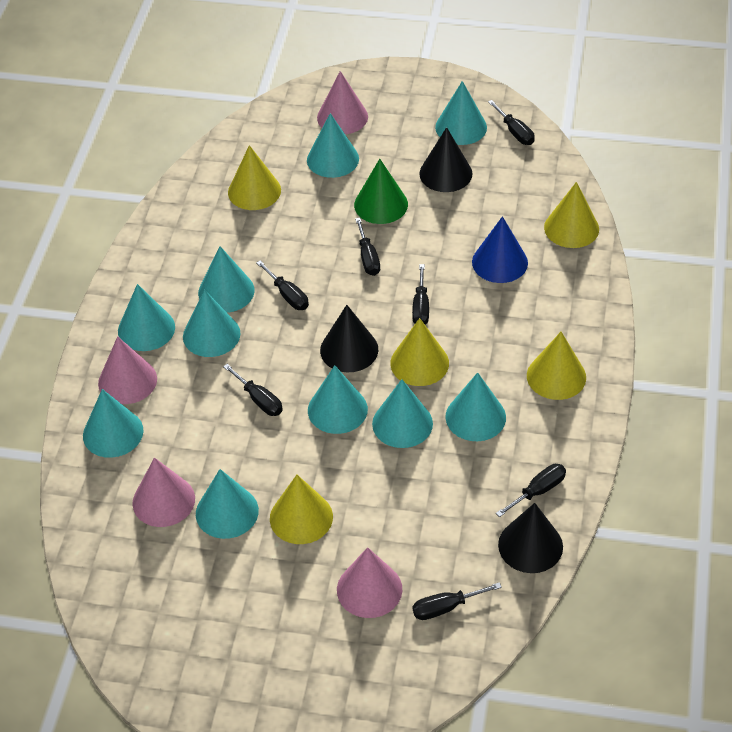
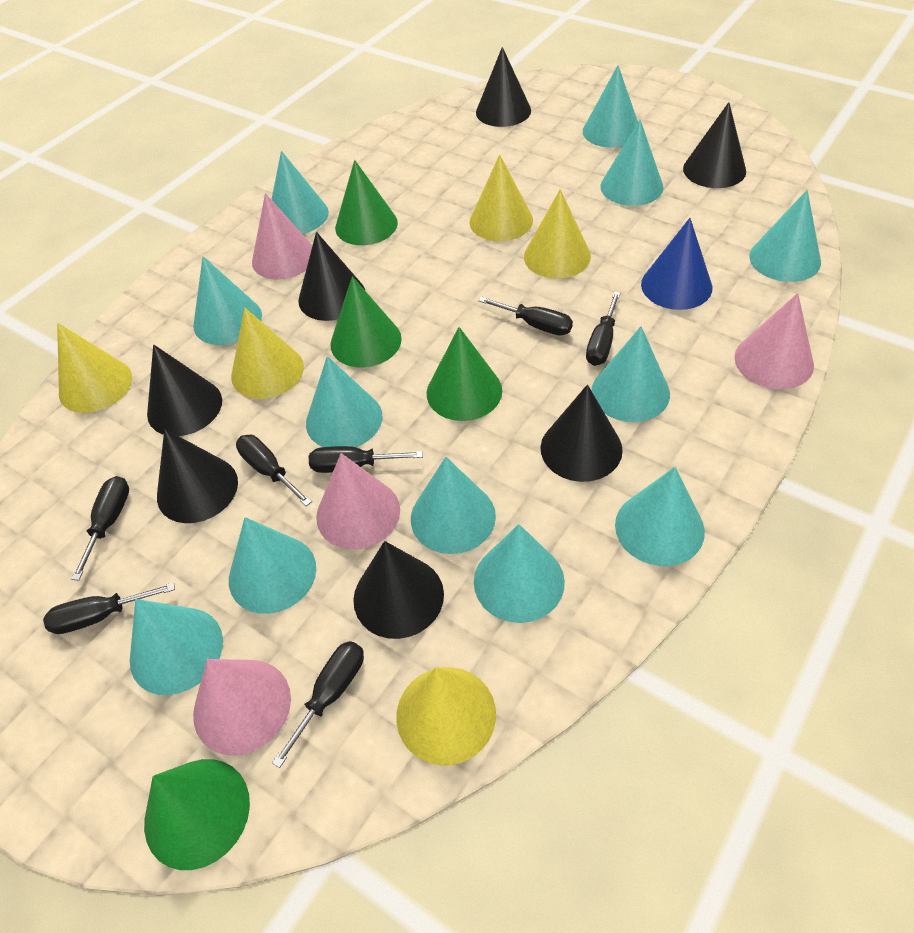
black cone: [320,305,378,372] [419,127,472,192] [498,503,563,573] = 3 -> [147,345,222,436] [157,429,238,523] [298,232,365,321] [353,541,444,639] [476,47,531,127] [541,385,623,482] [683,102,746,188] = 7
green cone: [354,159,408,224] = 1 -> [144,759,250,870] [330,276,402,367] [335,160,398,245] [426,327,502,421] = 4
turquoise cone: [83,389,144,458] [118,284,175,351] [183,290,241,357] [196,469,259,539] [198,246,254,313] [307,113,359,178] [308,365,368,434] [372,379,433,448] [435,81,487,145] [445,372,506,441] = 10 -> [130,599,223,695] [193,256,262,345] [229,517,316,614] [271,151,329,234] [306,356,383,447] [411,457,496,554] [474,524,565,623] [583,65,638,148] [592,326,670,422] [600,120,663,206] [615,467,705,566] [749,190,821,282] = 12

